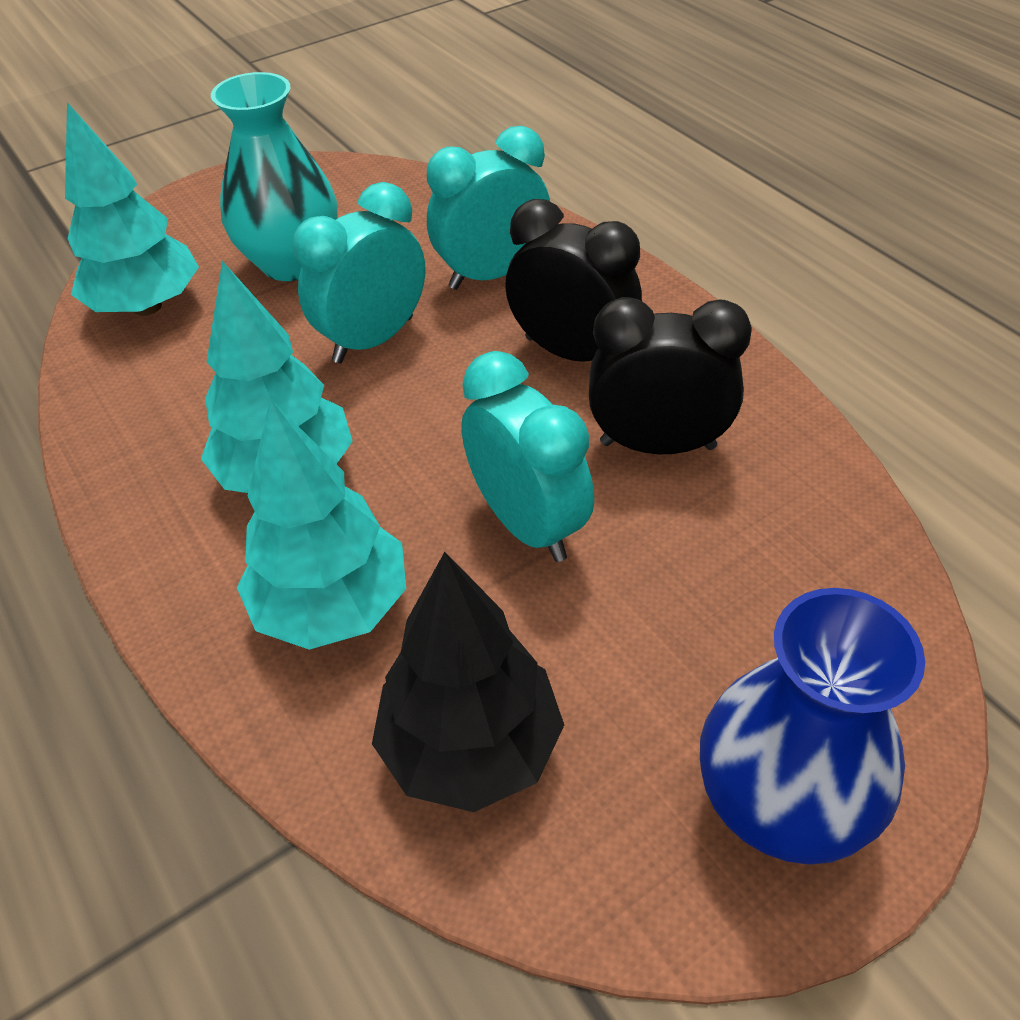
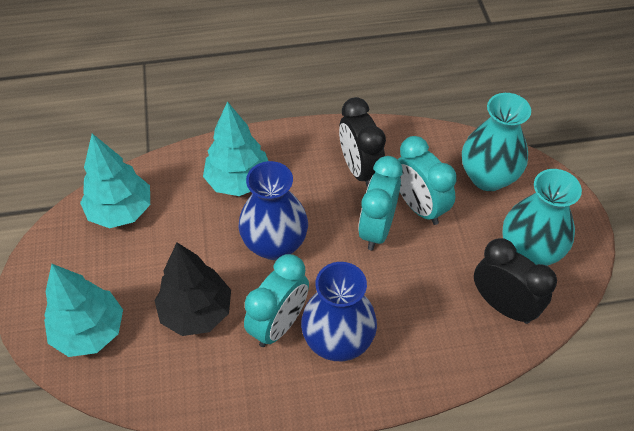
blue vase: [700,588,925,865] = 1 -> [239,161,308,260] [301,262,377,361] = 2
turquoise vase: [211,72,338,281] = 1 -> [462,93,531,191] [502,169,582,266] = 2

